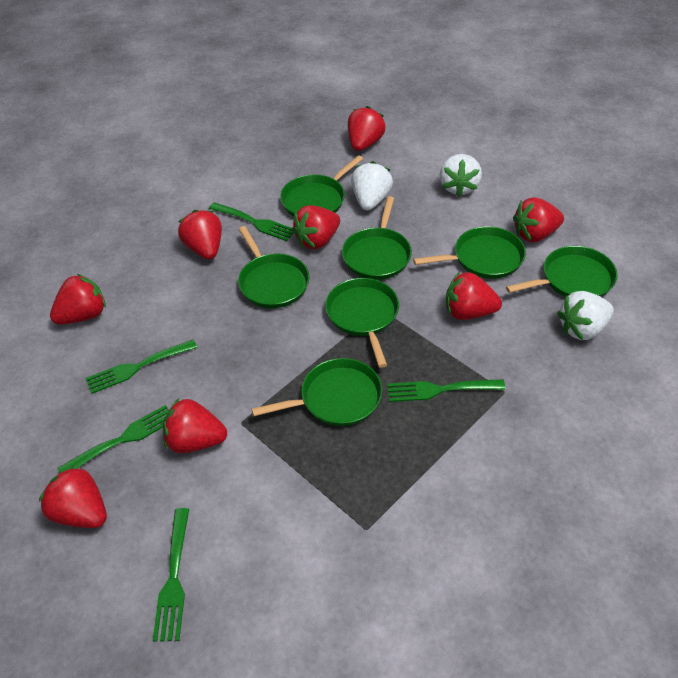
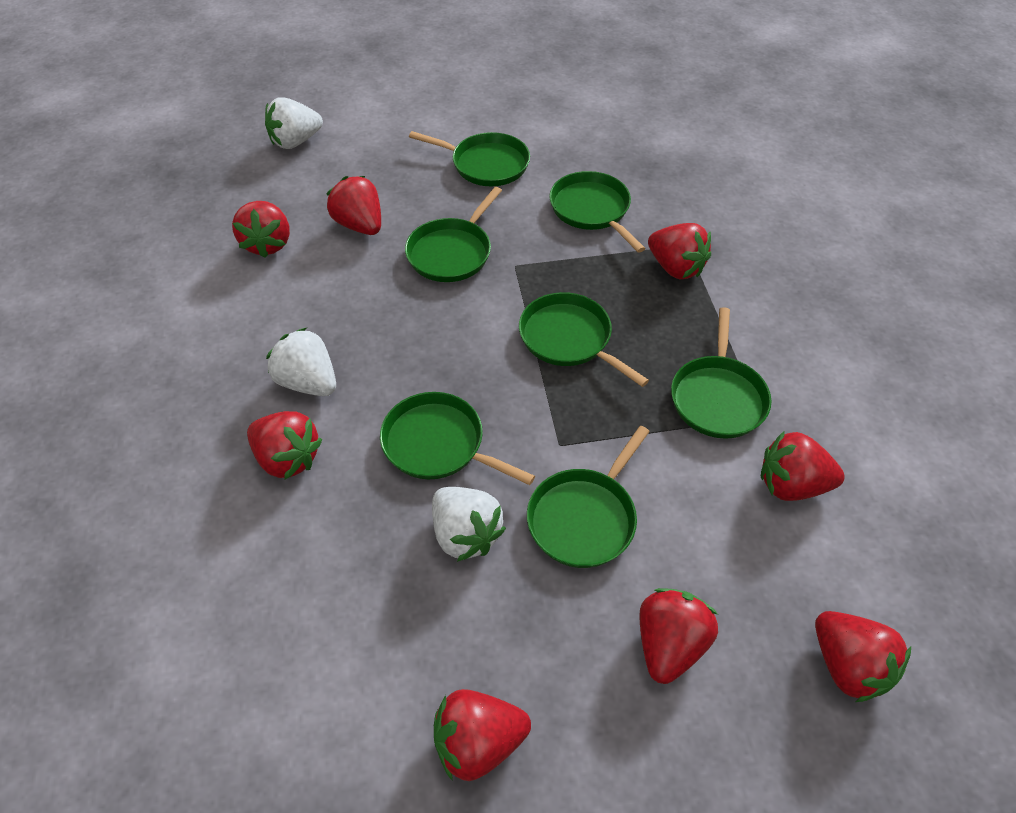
green fork: [57,405,169,473] [85,339,197,394] [153,508,189,642] [209,202,294,241] [387,379,506,402] = 5 -> none = 0

